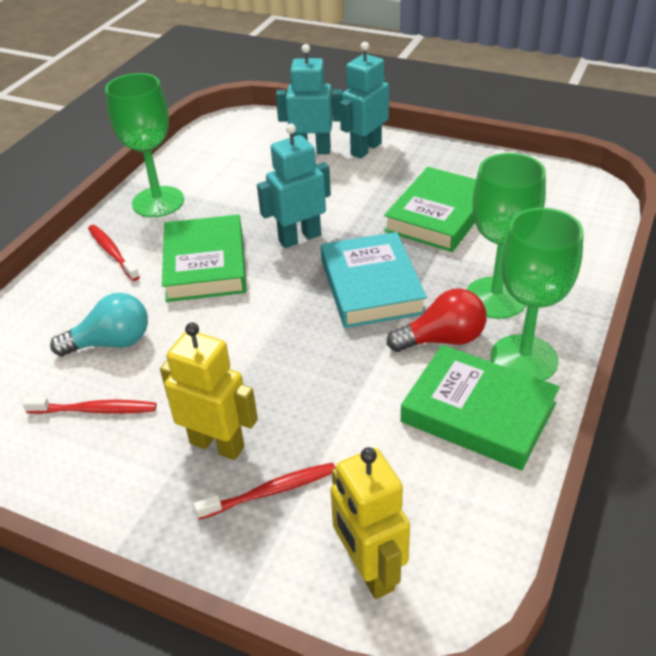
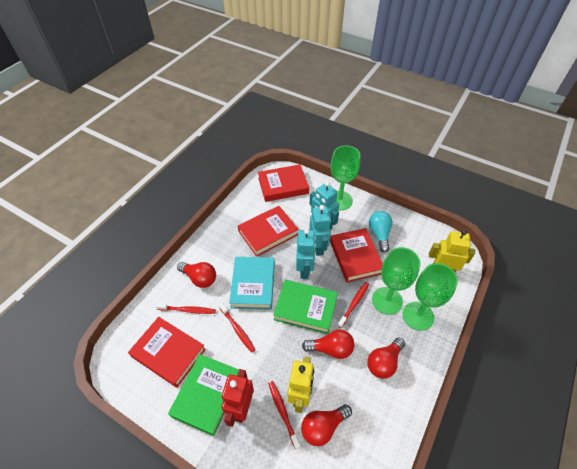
green book: [162,214,247,302] [384,167,476,252] [401,345,560,471] = 3 -> [168,354,239,436] [273,280,338,334] = 2
red book: none = 0 -> [128,317,206,388] [238,206,298,257] [258,165,309,202] [330,228,383,282] = 4
red light bulb: [387,288,487,352] = 1 -> [177,262,216,288] [301,404,352,446] [302,329,354,359] [367,337,405,379] = 4
red robot: none = 0 -> [222,369,254,427] = 1
red toothbrush: [22,397,156,414] [88,225,140,281] [194,462,336,520] = 3 -> [156,303,216,314] [219,303,256,353] [268,381,300,449] [338,282,369,328] = 4

